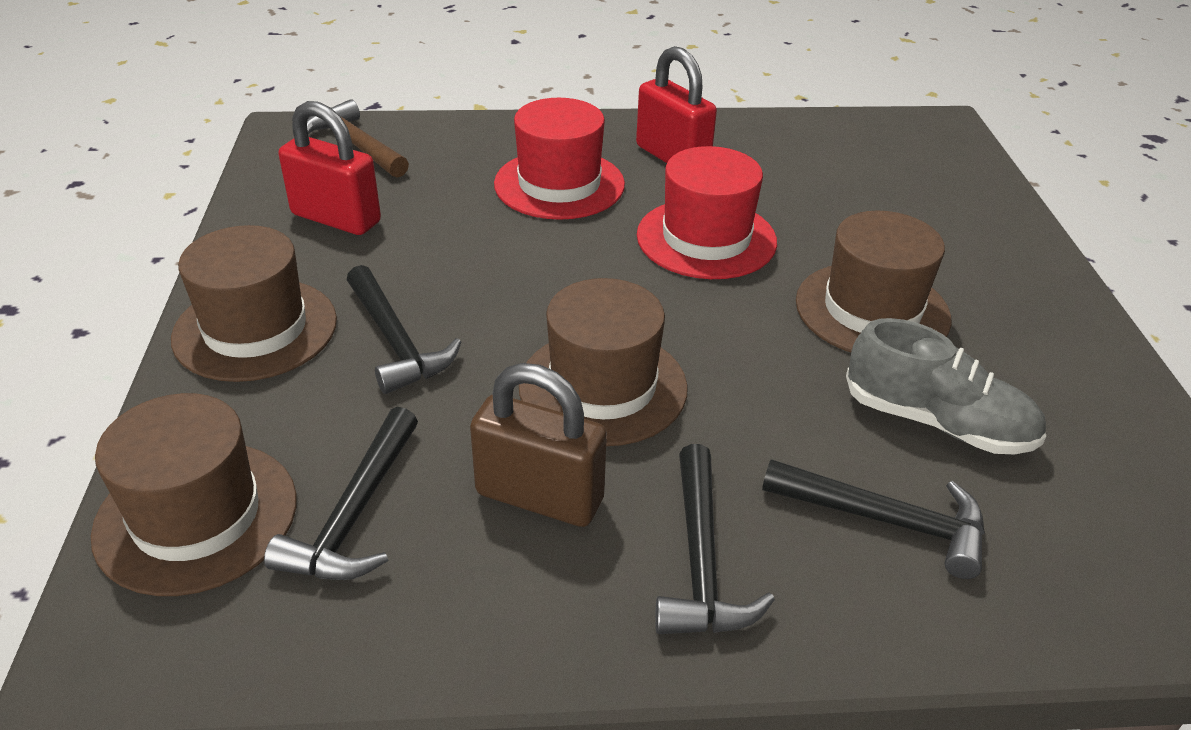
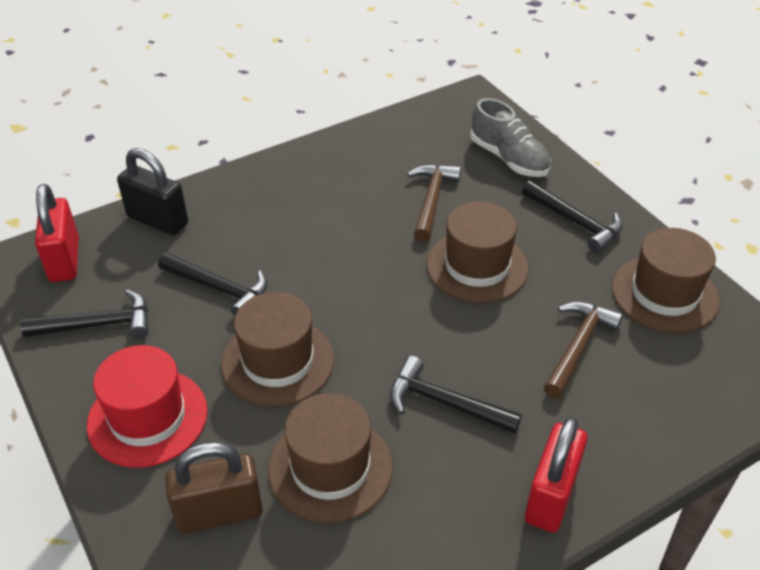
black padlock: none = 0 -> [117,148,188,235] = 1
brown hammer: [307,99,409,178] = 1 -> [407,164,461,242] [544,301,623,398] = 2
red hat: [494,98,625,220] [637,146,777,279] = 2 -> [87,345,207,468] = 1

